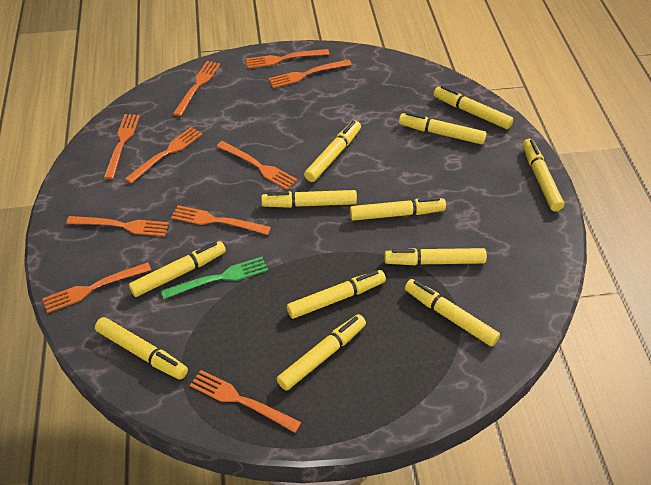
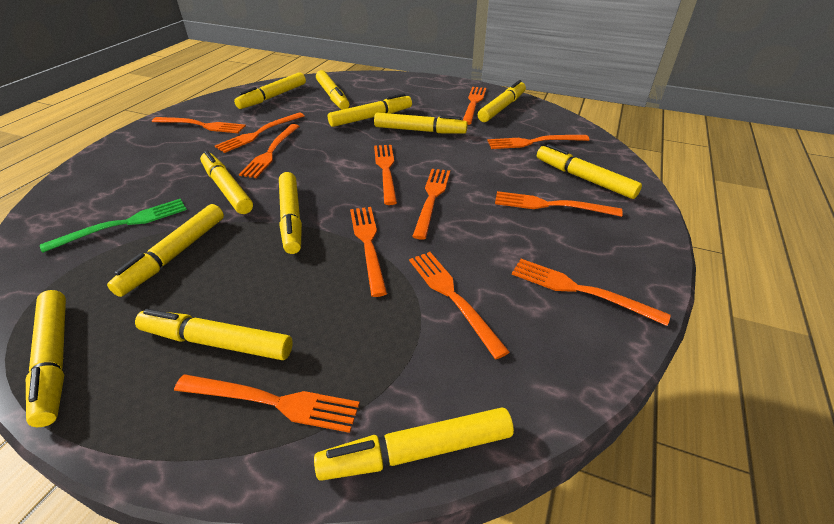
orange fork: [42,262,151,313] [66,216,169,236] [104,114,140,179] [125,127,203,183] [171,205,271,235] [173,61,220,116] [190,370,301,433] [216,141,297,190] [246,49,329,68] [268,59,352,88] = 10 -> [152,117,246,133] [174,374,360,433] [215,112,304,153] [239,124,299,178] [350,207,387,297] [374,145,397,205] [409,252,509,359] [412,169,450,240] [463,87,486,125] [487,135,590,149] [495,191,623,217] [512,259,671,326] = 12

